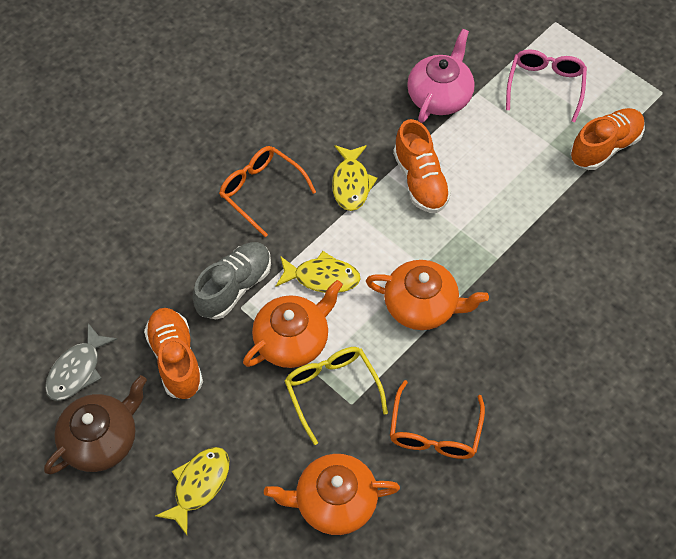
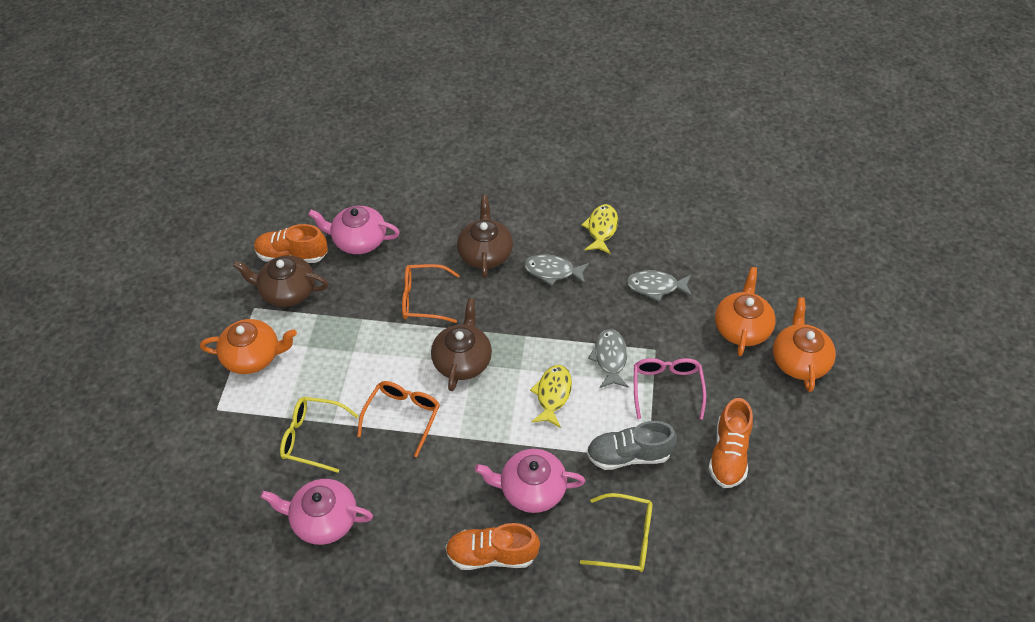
brown teapot: [44,375,147,474] = 1 -> [233,256,328,307] [431,298,492,391] [457,195,513,278] = 3
grey fish: [45,323,117,401] = 1 -> [524,254,590,286] [588,329,629,388] [626,270,692,302] = 3
pink teapot: [407,29,475,123] = 1 -> [260,479,373,545] [308,206,400,254] [475,449,585,513] = 3
yellow fish: [155,447,229,535] [276,251,361,293] [332,145,378,211] = 3 -> [530,365,572,428] [581,204,618,254] = 2
yellow glasses: [285,347,388,445] = 1 -> [280,397,359,473] [580,493,653,572] = 2

